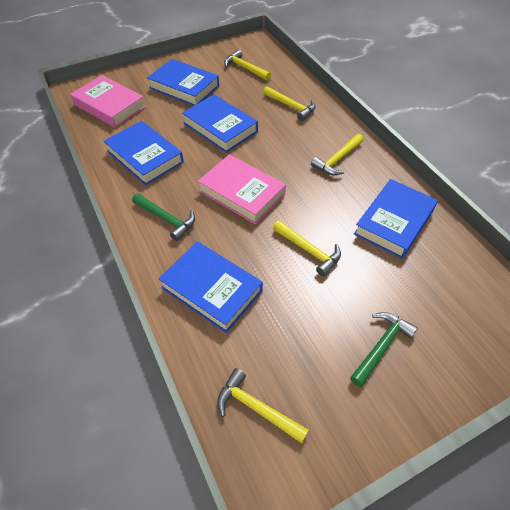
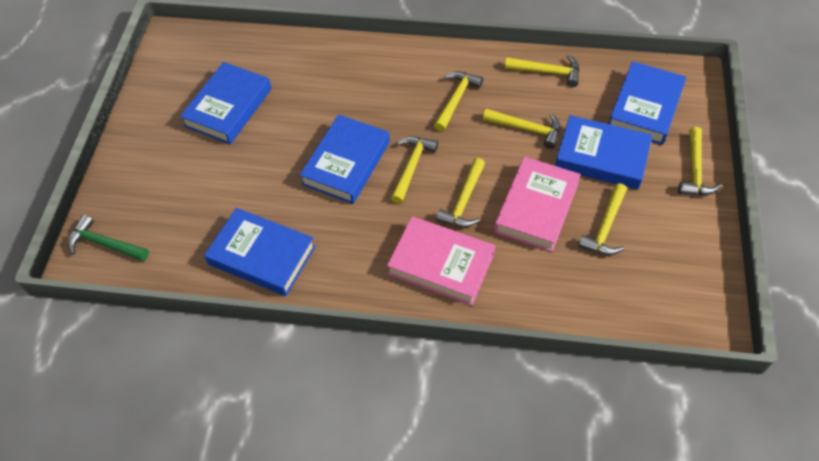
green hammer: [132,193,195,241] [350,312,418,387] = 2 -> [68,215,149,261] = 1
yellow hammer: [217,368,309,443] [224,50,271,81] [263,86,316,121] [273,220,341,277] [311,134,363,175] = 5 -> [391,136,438,204] [434,71,483,131] [436,158,485,227] [483,109,560,149] [505,55,579,87] [578,183,627,255] [678,127,722,195] = 7

